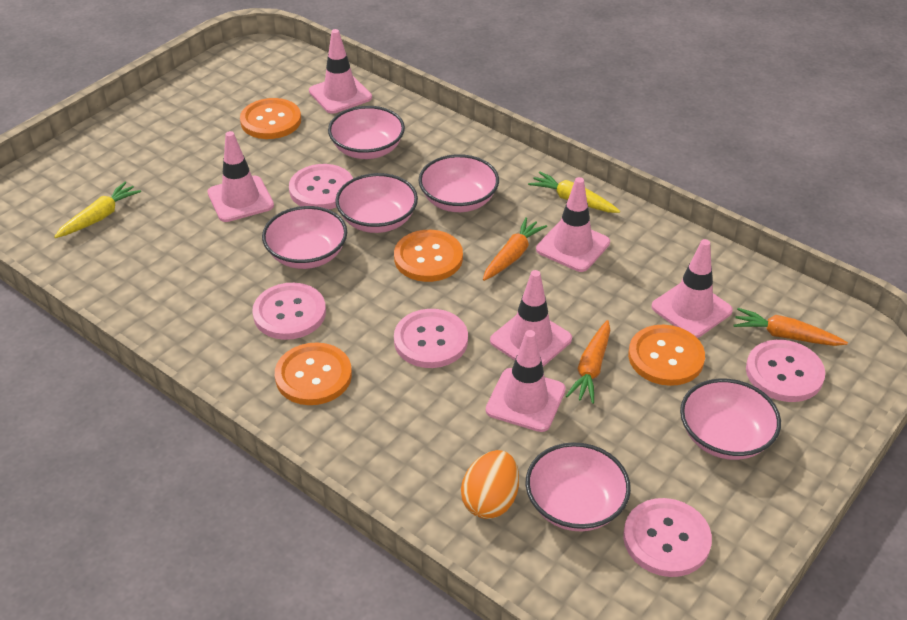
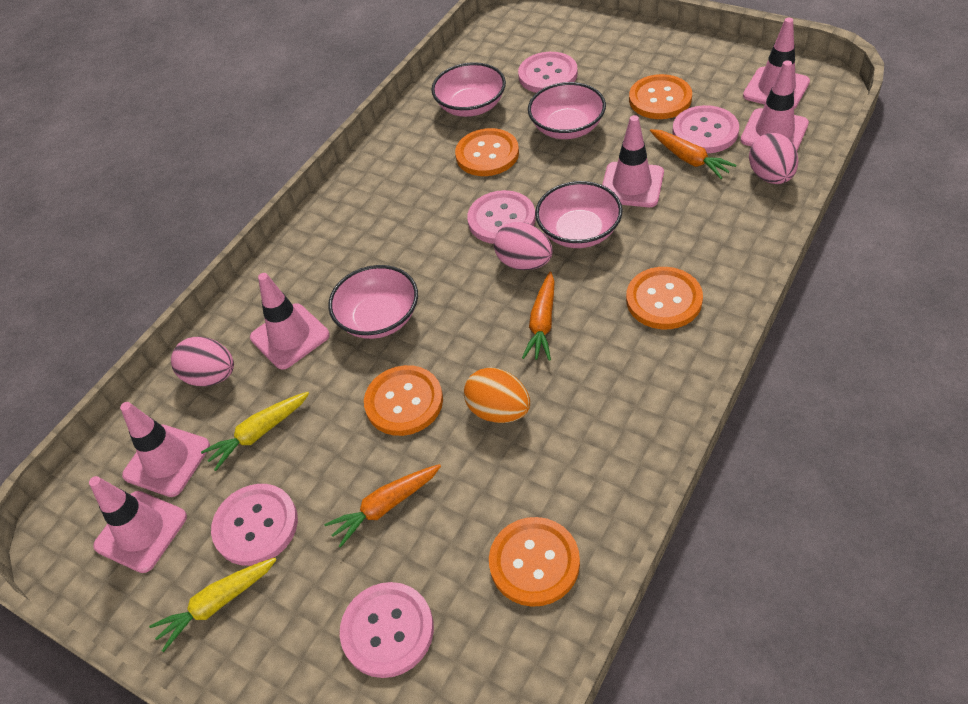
orange button: [240,98,301,139] [275,342,352,405] [394,230,463,282] [628,325,705,386] = 4 -> [364,365,443,436] [455,128,519,176] [489,517,580,607] [626,267,703,329] [629,74,692,119] = 5
pink bowl: [262,206,347,269] [328,106,405,159] [335,173,418,233] [419,154,499,212] [525,442,631,532] [680,378,781,460] = 6 -> [328,265,418,339] [431,62,506,117] [528,82,606,139] [535,181,623,248] = 4
pink egg: none = 0 -> [171,336,234,386] [494,222,552,270] [749,133,798,184] = 3

